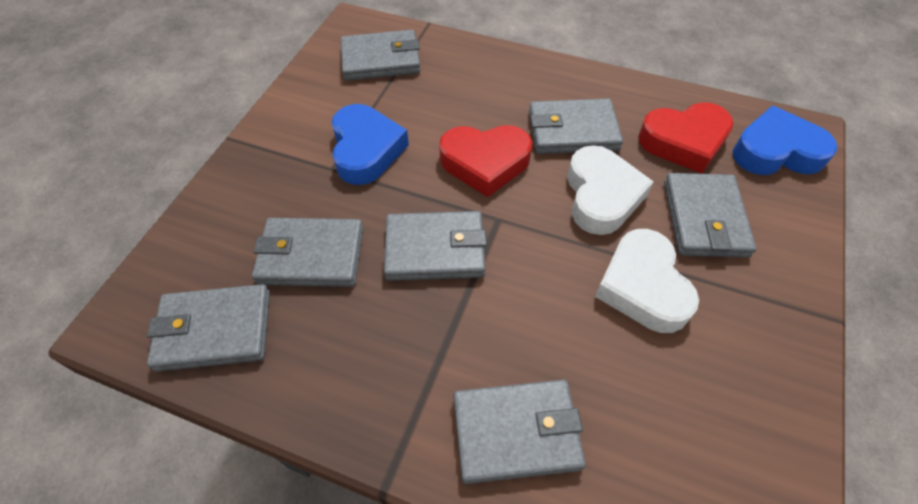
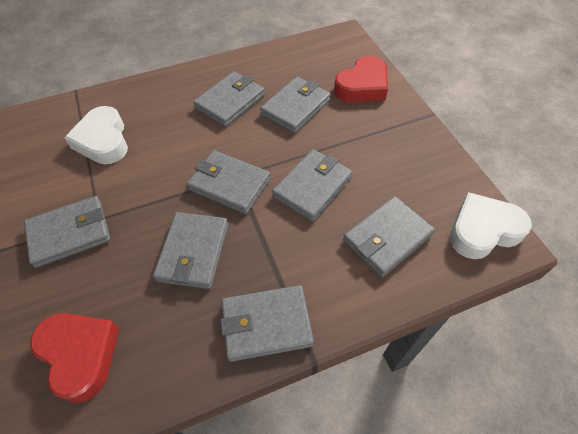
blue heart: [331,104,409,185] [733,106,838,175] = 2 -> none = 0
grey wallet: [147,284,270,372] [252,218,363,287] [341,30,420,81] [384,211,487,281] [453,380,586,484] [529,98,623,154] [664,173,757,258] = 7 -> [24,196,110,268] [153,212,228,289] [187,150,271,214] [193,71,265,127] [220,285,314,362] [260,77,331,133] [272,149,353,221] [343,196,435,277] = 8

